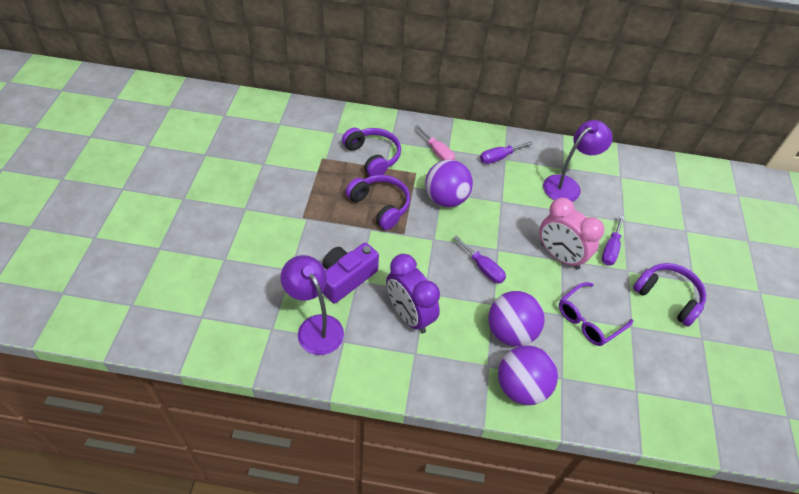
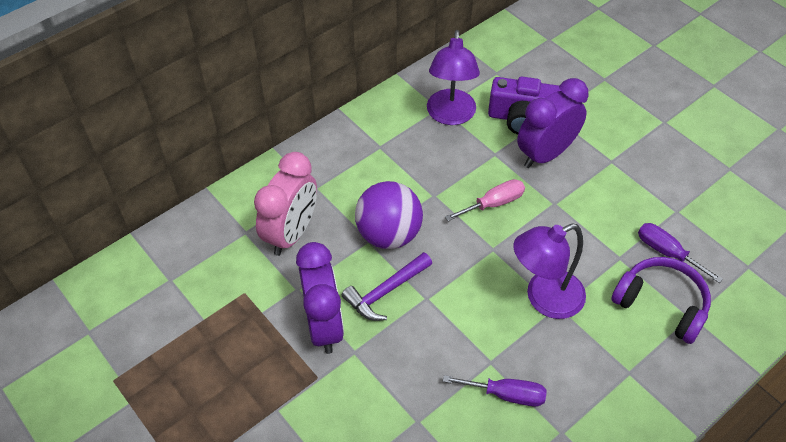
purple ball: [425,160,473,207] [488,291,545,346] [498,345,558,405] = 3 -> [355,181,423,249] = 1
purple clock: [386,254,440,333] = 1 -> [296,242,344,354] [517,78,588,168] = 2
purple glasses: [559,282,633,346] = 1 -> none = 0
purple hammer: none = 0 -> [342,252,432,321] = 1
purple headphones: [342,128,401,176] [346,175,410,230] [633,263,706,327] = 3 -> [611,257,711,344] = 1
purple screwdriver: [453,235,506,284] [480,141,533,164] [602,215,624,266] = 3 -> [443,375,546,407] [638,223,723,283] = 2

